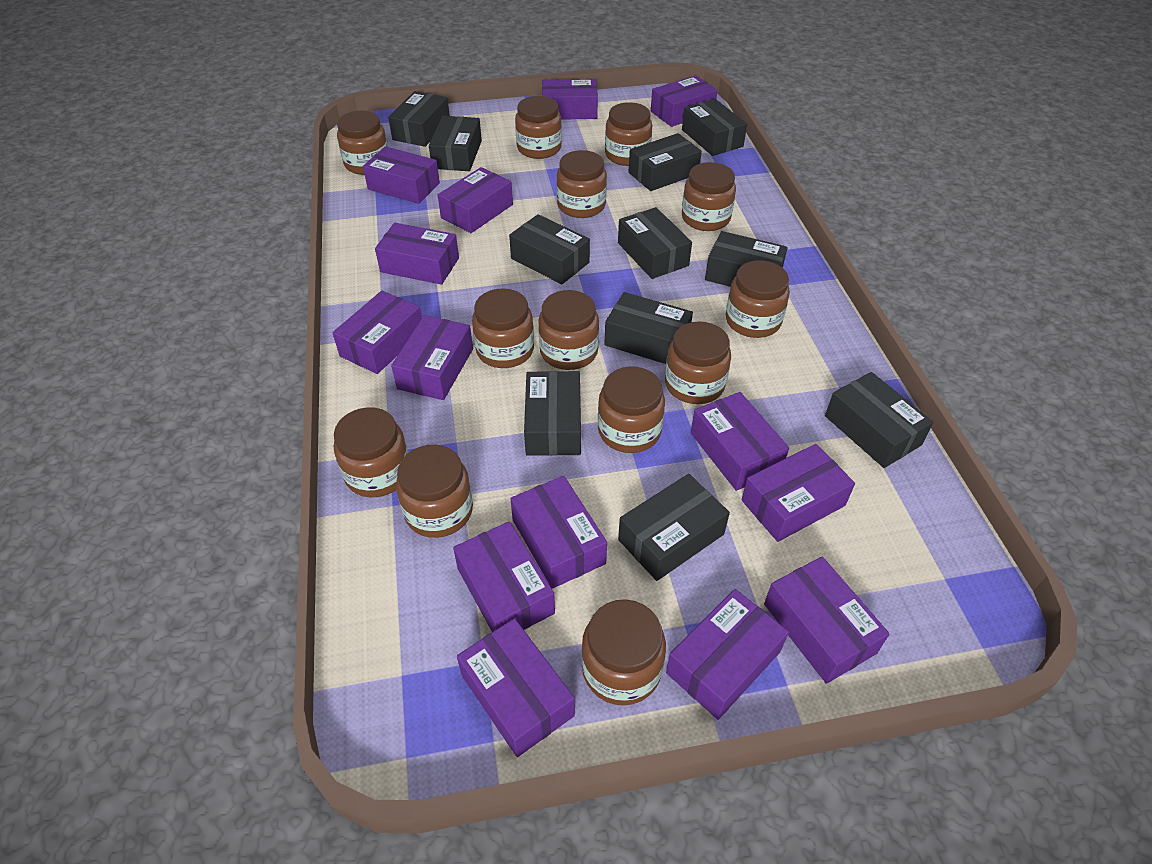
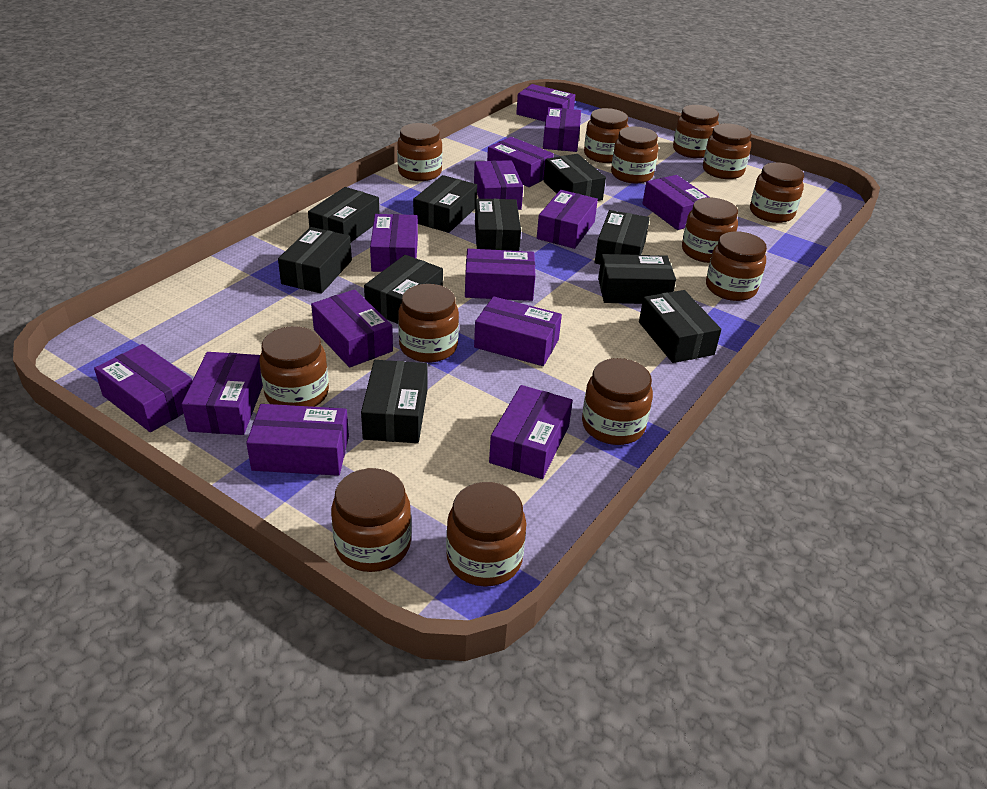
black box: [388,91,450,147] [429,116,482,171] [509,214,590,284] [524,371,581,456] [604,292,693,364] [618,207,692,279] [618,474,730,581] [629,133,702,191] [682,99,747,156] [705,231,788,287] [825,372,934,468] = 11 -> [278,227,352,294] [308,187,380,242] [361,360,428,443] [364,255,443,324] [413,175,477,233] [475,199,521,251] [543,154,606,201] [595,210,650,264] [598,254,676,304] [639,290,721,363] = 10

